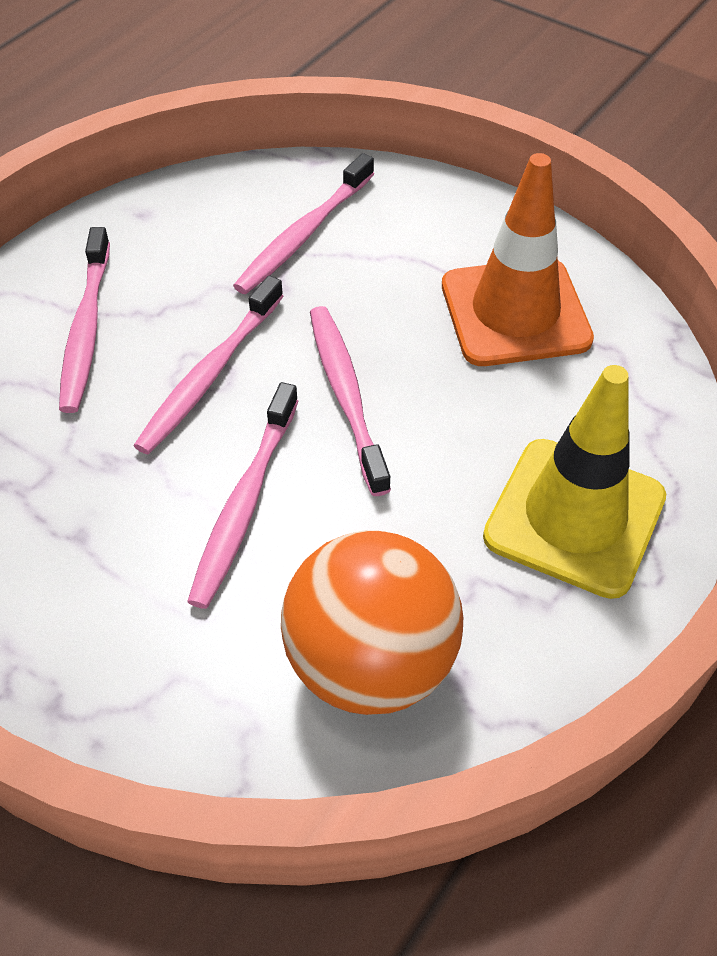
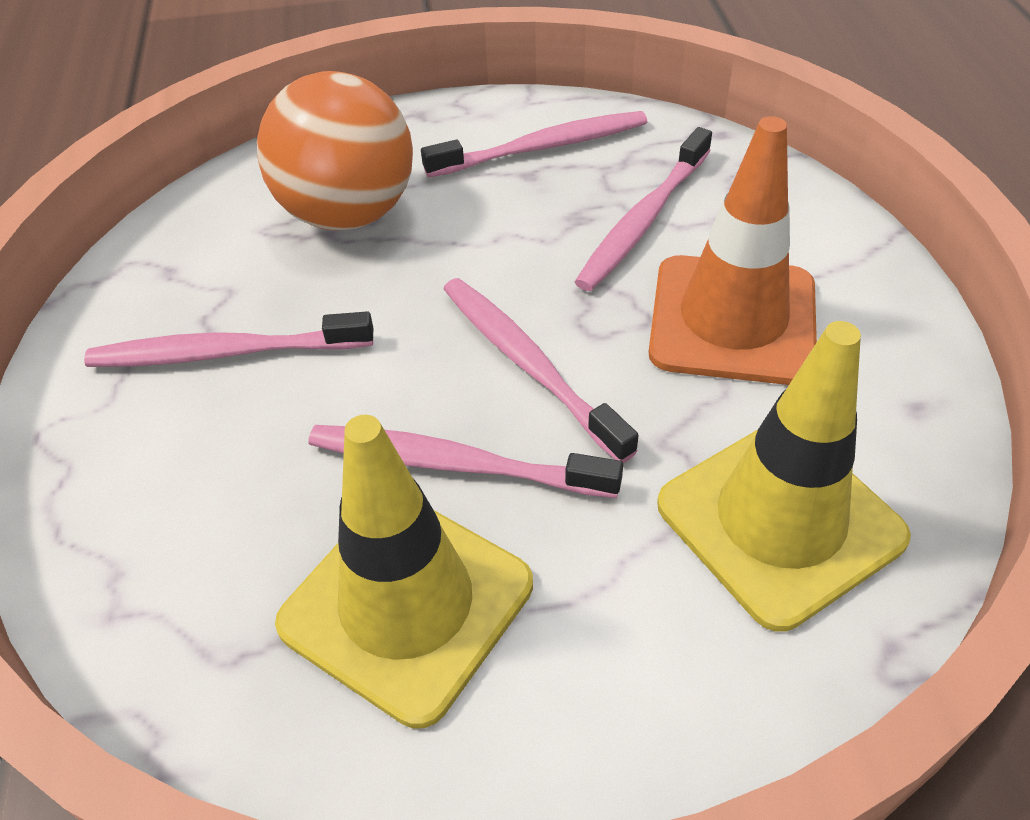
yellow traffic cone: [483,365,666,599] = 1 -> [275,415,533,728] [657,321,911,632] = 2

